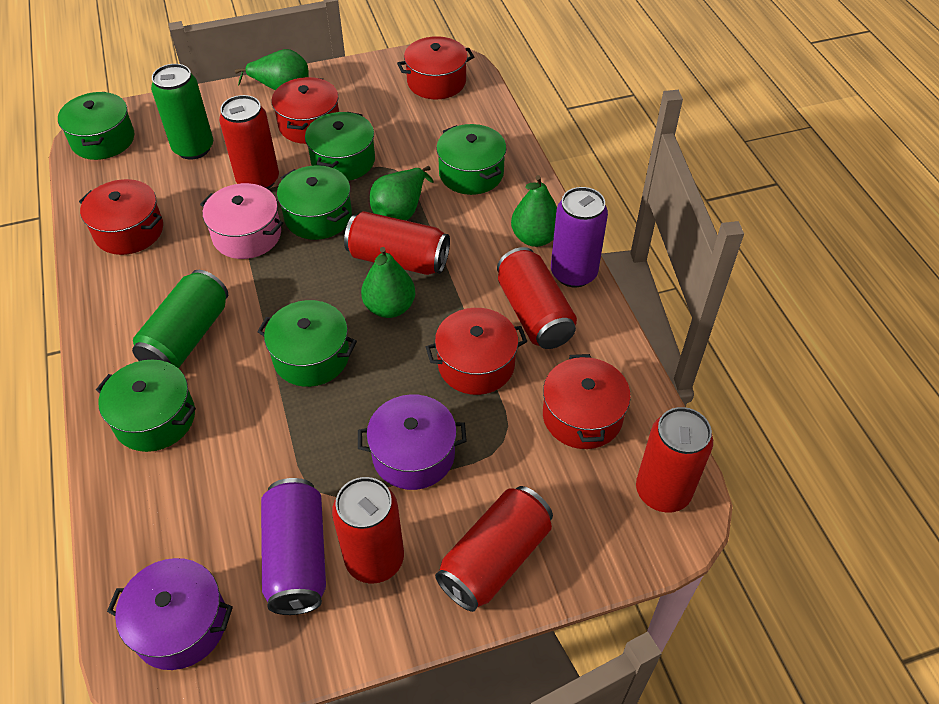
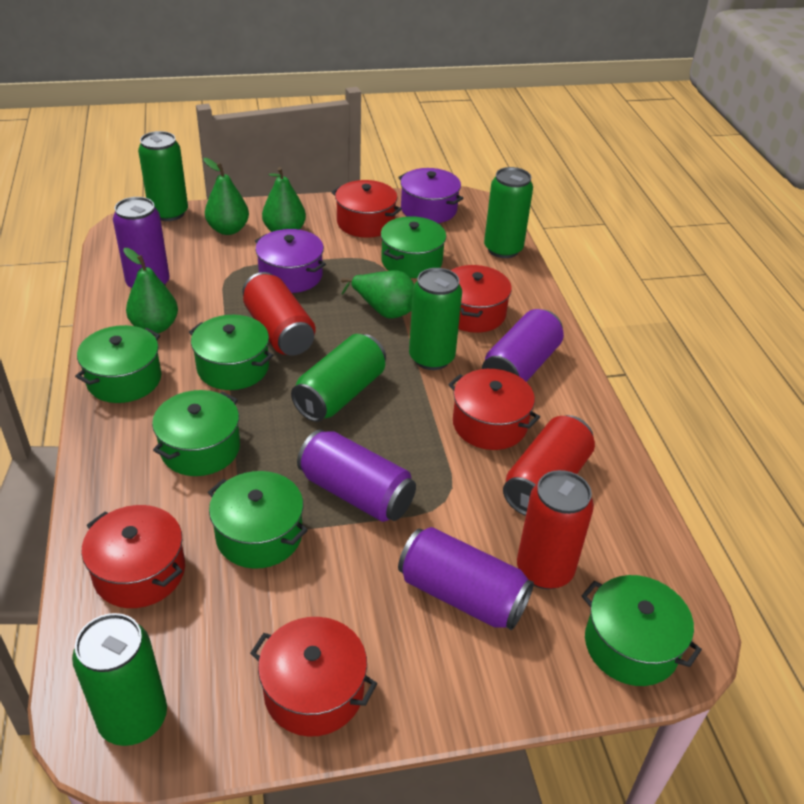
green can: [132,270,228,369] [151,64,213,160] = 2 -> [72,613,167,746] [138,131,188,221] [291,334,386,422] [409,268,462,370] [484,167,533,258] = 5
pink pot: [200,183,283,259] = 1 -> none = 0
purple can: [261,478,326,615] [551,187,608,288] = 2 -> [113,197,170,288] [297,429,416,522] [398,527,534,630] [482,309,564,382] = 4
red can: [219,95,279,189] [332,477,404,583] [344,211,450,275] [435,486,553,612] [497,247,577,349] [636,407,713,513] = 6 -> [242,272,316,356] [503,415,595,516] [517,470,594,589] = 3

